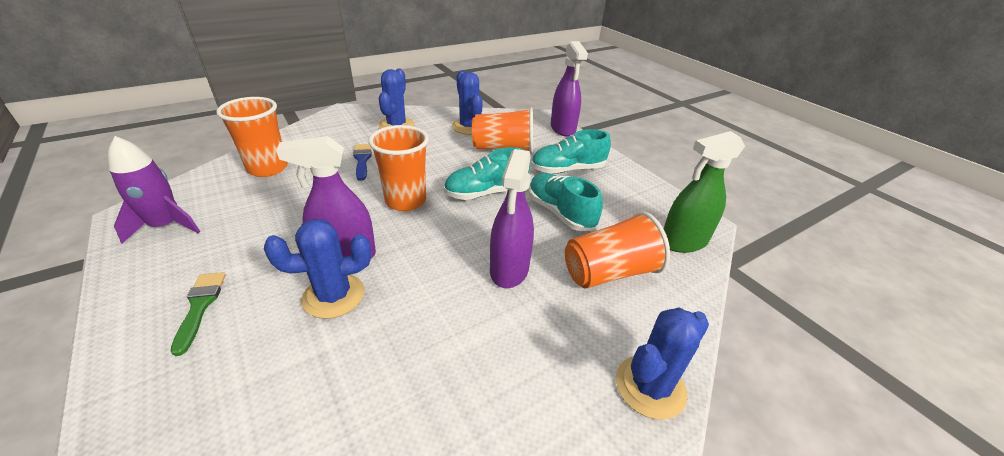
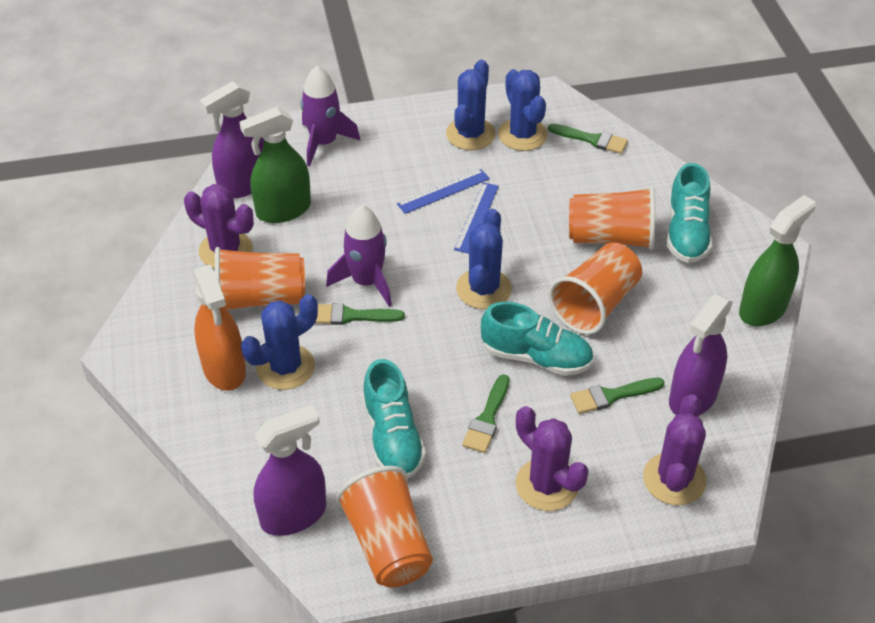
blue brush: [353,144,372,181] = 1 -> none = 0
blue ruler: none = 0 -> [397,169,490,214] [454,182,499,254] = 2
green brush: [170,272,226,356] = 1 -> [315,303,405,325] [462,374,510,453] [548,124,628,154] [570,378,665,414] = 4
green spray bottle: [664,131,745,253] = 1 -> [239,107,311,223] [739,195,816,326] = 2
orange spray bottle: none = 0 -> [193,265,246,391] = 1
purple cactus: none = 0 -> [184,184,254,268] [516,406,589,511] [643,394,706,505] = 3
purple rocket: [108,136,200,244] = 1 -> [301,66,361,166] [326,205,392,307] = 2

